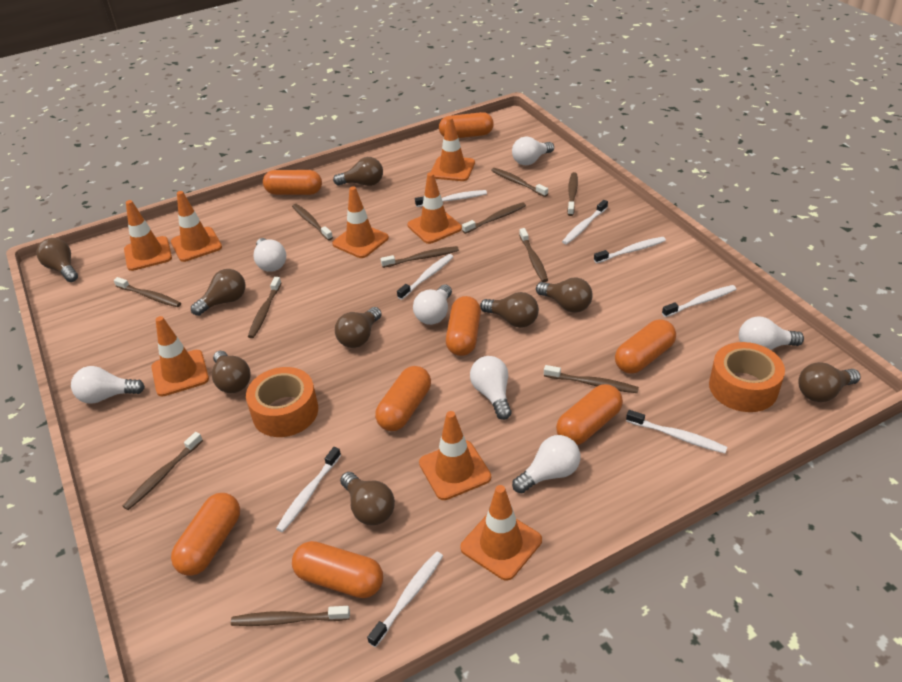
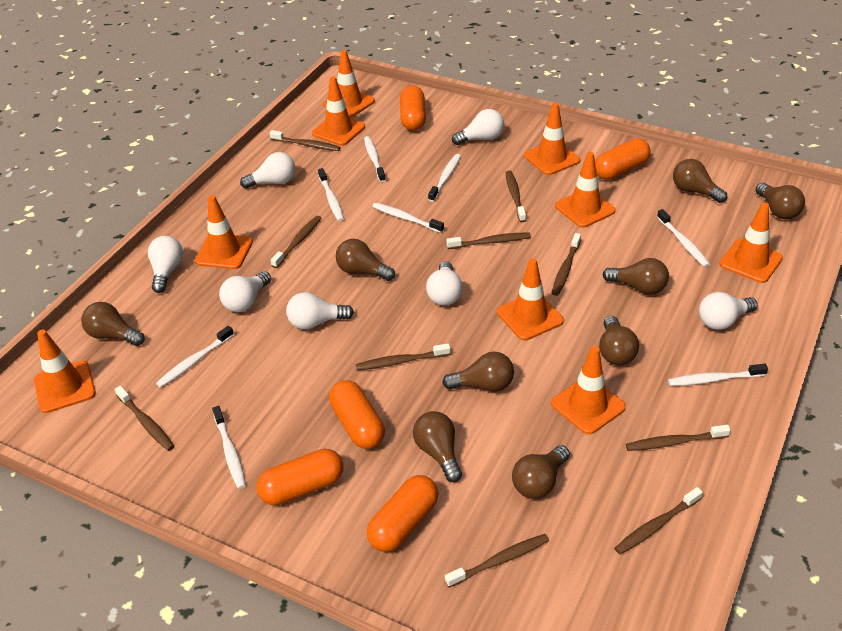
brown toothbrush: [114,277,181,307] [123,432,203,510] [231,606,350,626] [248,277,282,338] [292,204,333,240] [380,246,459,268] [462,202,526,234] [491,168,548,197] [519,228,548,282] [544,365,639,393] [567,172,578,216] = 11 -> [115,386,174,451] [270,130,341,151] [271,216,321,268] [356,343,450,370] [445,534,549,588] [446,232,531,249] [506,171,526,222] [552,233,581,296] [614,487,703,554] [626,425,731,451] = 10
orange capsule: [171,493,240,576] [263,170,322,195] [292,541,383,598] [375,366,431,431] [439,112,494,138] [446,296,481,356] [556,384,623,445] [615,319,676,374] = 8 -> [256,449,344,505] [329,380,385,449] [367,475,438,552] [400,85,426,131] [595,138,650,180] = 5
orange tape: [246,367,318,437] [709,342,785,412] = 2 -> none = 0
orange traffic cone: [124,200,172,271] [151,316,209,397] [171,191,222,262] [332,186,389,258] [407,172,462,244] [419,411,491,500] [431,117,475,181] [460,485,542,581] = 8 -> [34,330,96,413] [195,195,253,269] [312,76,365,146] [323,50,375,118] [497,258,564,341] [524,103,580,175] [551,346,626,435] [555,152,616,228] [719,203,783,283] = 9

